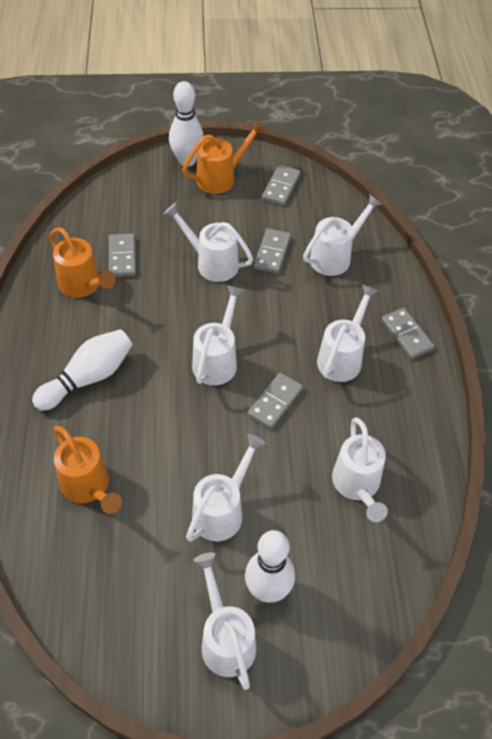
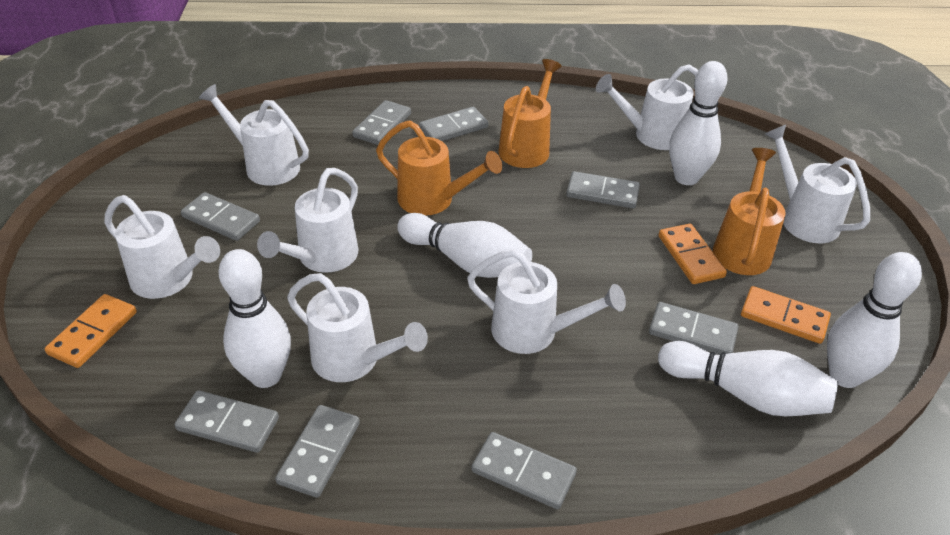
grey domino: [109,233,136,277] [248,373,303,429] [254,228,291,274] [262,165,300,206] [381,308,435,359] = 5 -> [175,390,279,453] [181,192,260,241] [275,405,360,498] [352,100,411,145] [419,107,488,141] [471,432,577,509] [566,171,640,208] [649,302,738,355] = 8
orange domino: none = 0 -> [45,294,137,368] [659,224,727,284] [741,286,831,344] = 3
white bowling pin: [32,329,132,411] [169,81,204,167] [245,530,295,603] = 3 -> [219,249,291,388] [397,213,532,278] [658,341,838,416] [669,61,728,185] [827,252,922,388] = 5

